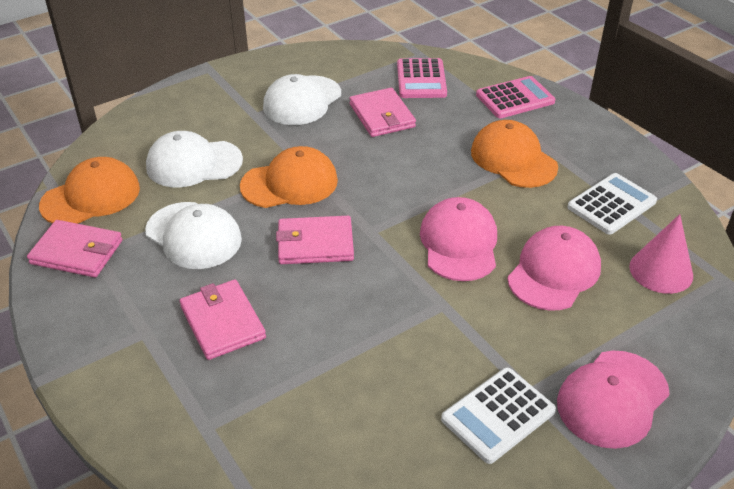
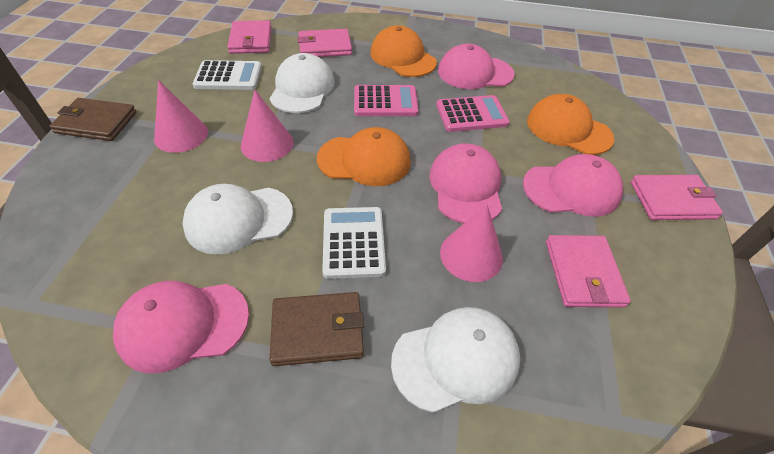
brown wallet: none = 0 -> [50,98,136,141] [270,292,364,366] = 2
pink cap: [420,197,497,281] [507,226,601,311] [557,351,670,449] = 3 -> [113,281,249,373] [429,143,502,224] [438,44,515,89] [523,154,623,217] = 4
pink cone: [629,214,693,294] = 1 -> [154,80,208,153] [241,90,293,162] [440,204,503,282] = 3

